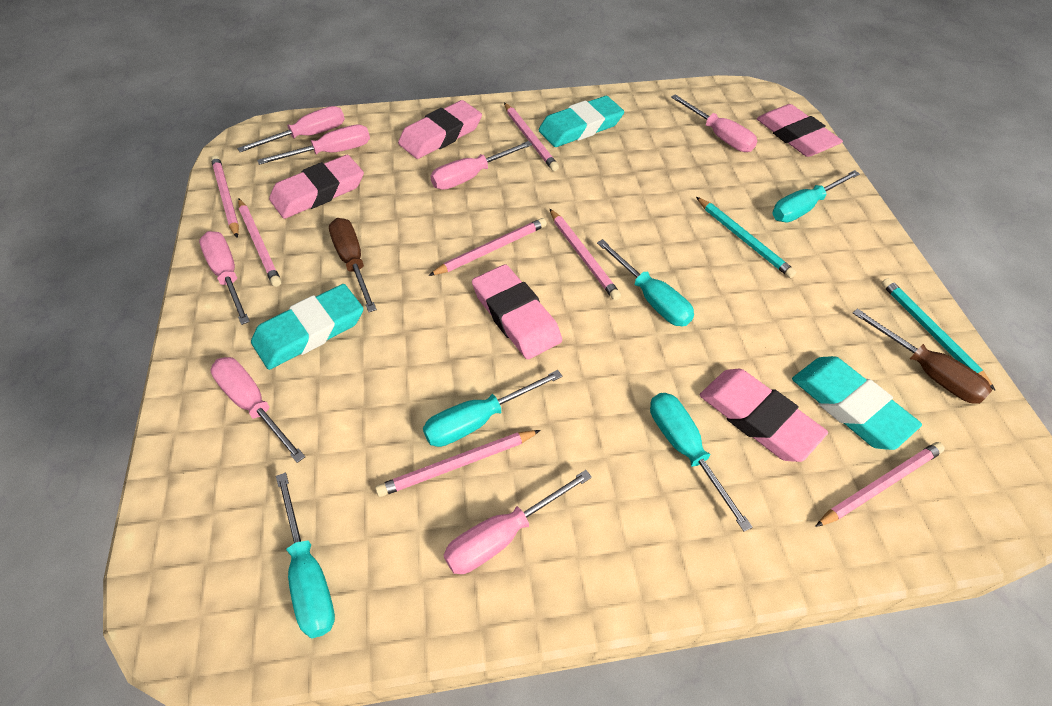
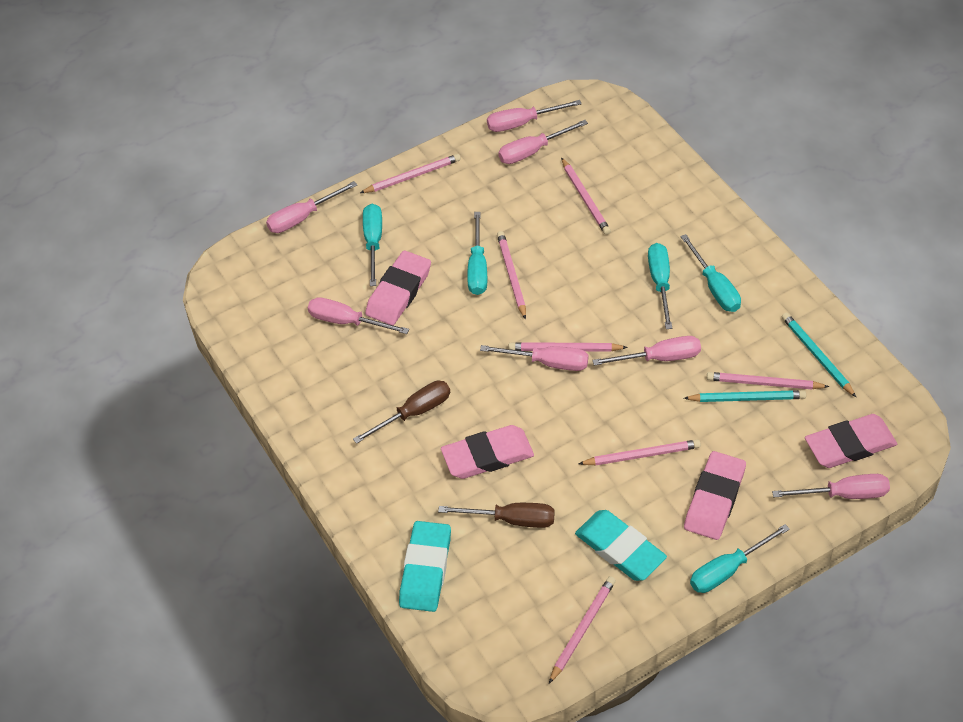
pink eraser: [269,155,364,219] [398,100,482,159] [472,264,562,359] [700,369,828,462] [757,104,843,157] = 5 -> [365,250,431,325] [441,425,534,479] [684,451,746,540] [805,414,897,468] = 4
turquoise eraser: [251,284,363,370] [539,96,624,147] [792,356,922,450] = 3 -> [399,521,451,612] [575,510,667,581] = 2

